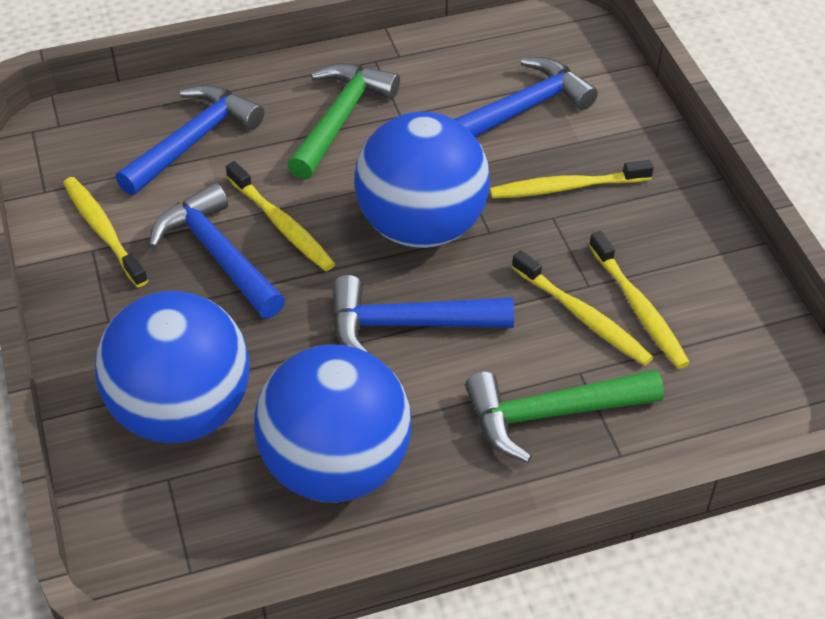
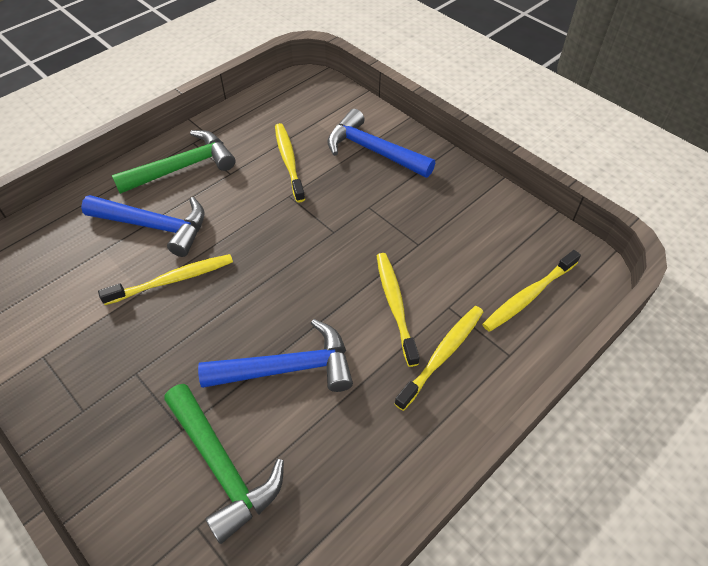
blue ball: [95,291,250,443] [254,344,411,502] [354,112,490,248] = 3 -> none = 0
blue hammer: [116,85,264,195] [149,183,285,318] [333,275,514,354] [454,57,598,137] = 4 -> [81,195,204,257] [198,319,353,392] [327,109,435,178] = 3

